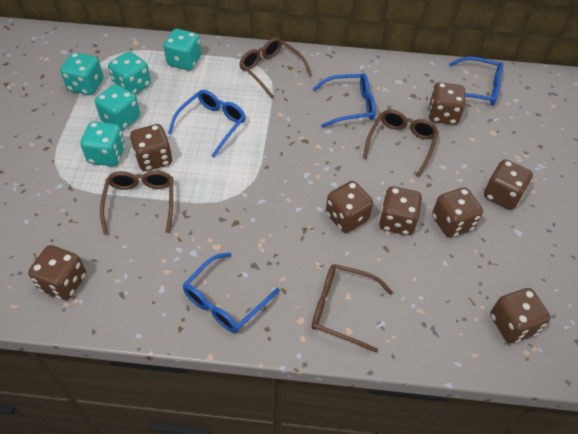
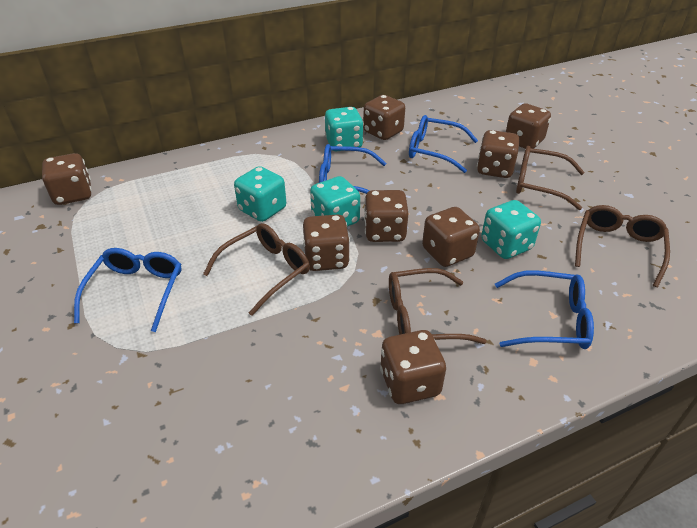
turquoise dice: [60,52,104,95] [80,121,125,166] [95,84,140,131] [108,51,151,95] [164,29,201,70] = 5 -> [234,166,286,222] [310,176,360,227] [325,107,364,151] [481,200,541,259] = 4

